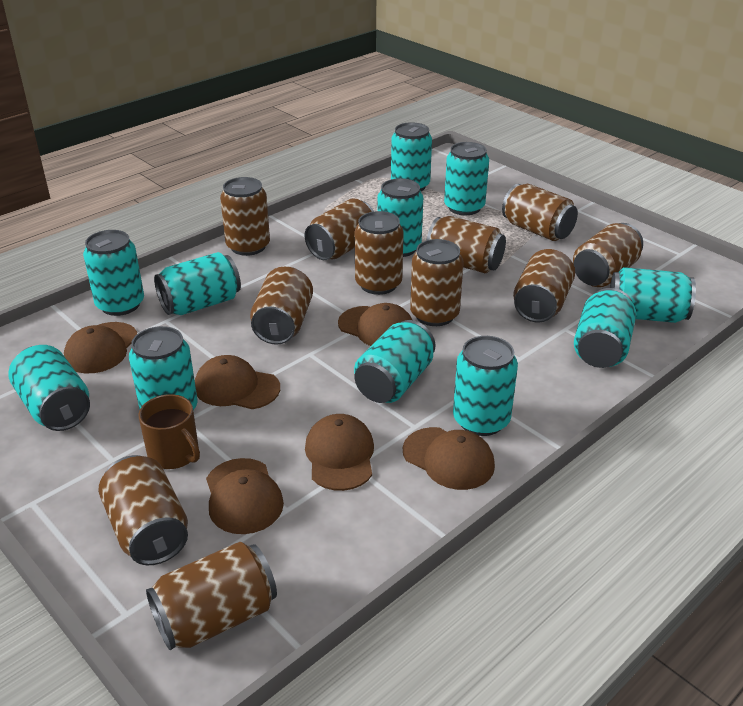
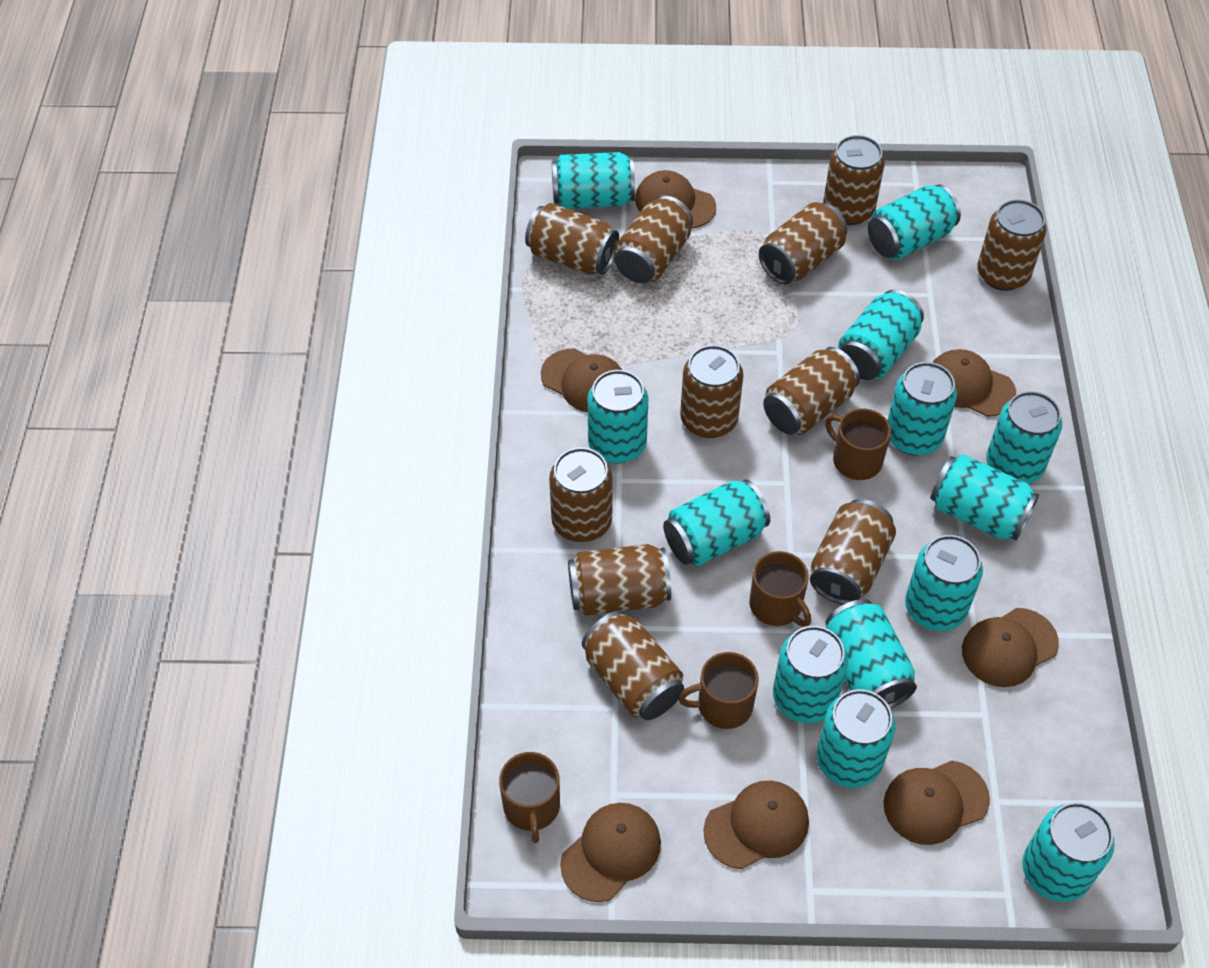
brown cap: [64,322,137,374] [195,355,280,409] [206,458,284,534] [305,414,374,491] [338,303,412,346] [403,427,495,490] = 6 -> [541,349,622,412] [560,803,661,902] [635,170,716,228] [703,781,809,869] [884,761,990,845] [932,349,1016,417] [962,608,1059,687] = 7
brown mug: [139,394,200,469] = 1 -> [499,752,560,843] [678,652,759,729] [749,551,811,627] [825,408,891,480] = 4
turquoise can: [8,345,90,431] [83,230,144,316] [129,326,197,410] [154,252,241,315] [354,320,435,403] [377,178,423,257] [391,122,432,191] [444,142,489,215] [453,336,518,436] [574,288,636,368] [610,267,696,323] = 11 -> [552,152,635,209] [588,370,648,464] [663,480,770,566] [773,626,848,723] [817,689,895,788] [825,599,917,708] [838,290,924,380] [868,184,961,260] [887,362,957,456] [905,535,983,631] [930,454,1039,541] [986,391,1062,484] [1022,802,1115,902] = 13

